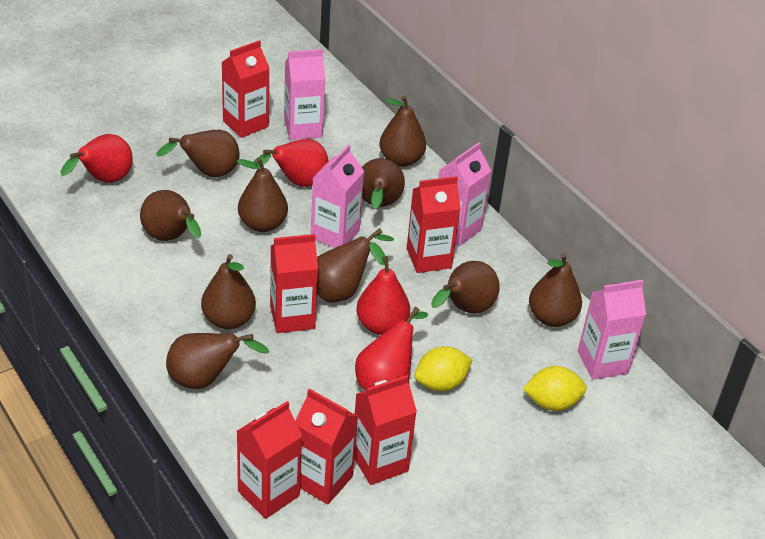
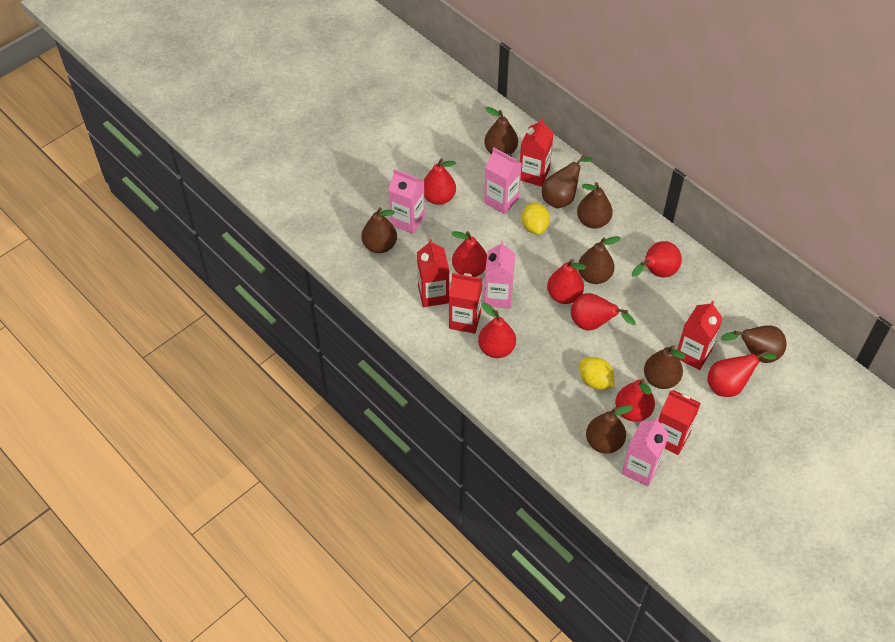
brown pear: [140,190,201,241] [156,130,240,177] [166,333,269,389] [201,254,256,329] [236,158,288,232] [317,228,394,302] [362,158,405,209] [379,95,426,167] [431,261,500,313] [529,253,582,327] = 10 -> [361,207,397,253] [484,107,518,154] [542,154,592,208] [577,182,613,229] [578,236,621,284] [586,405,633,454] [644,345,686,389] [721,325,787,363] = 8
red carton: [221,40,270,138] [237,401,302,519] [270,234,318,333] [295,388,358,504] [354,375,417,485] [407,176,461,273] = 6 -> [417,239,449,307] [449,273,482,334] [520,118,554,187] [658,390,701,455] [677,300,723,370] = 5
red pear: [61,134,133,183] [251,139,328,187] [355,307,428,390] [357,242,410,335] = 4 -> [423,159,456,205] [451,231,487,277] [478,303,516,358] [547,259,586,304] [571,293,636,331] [615,379,655,422] [631,241,682,277] [707,350,776,397] = 8

